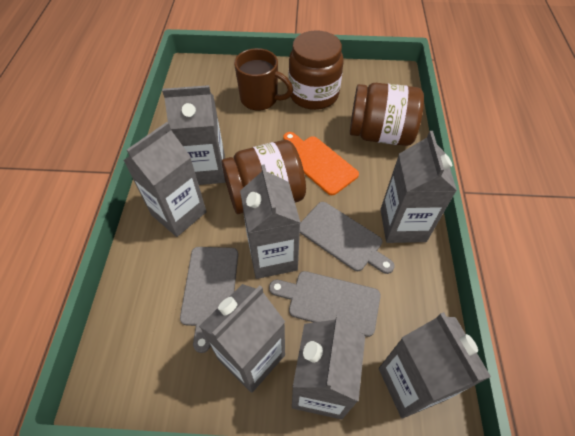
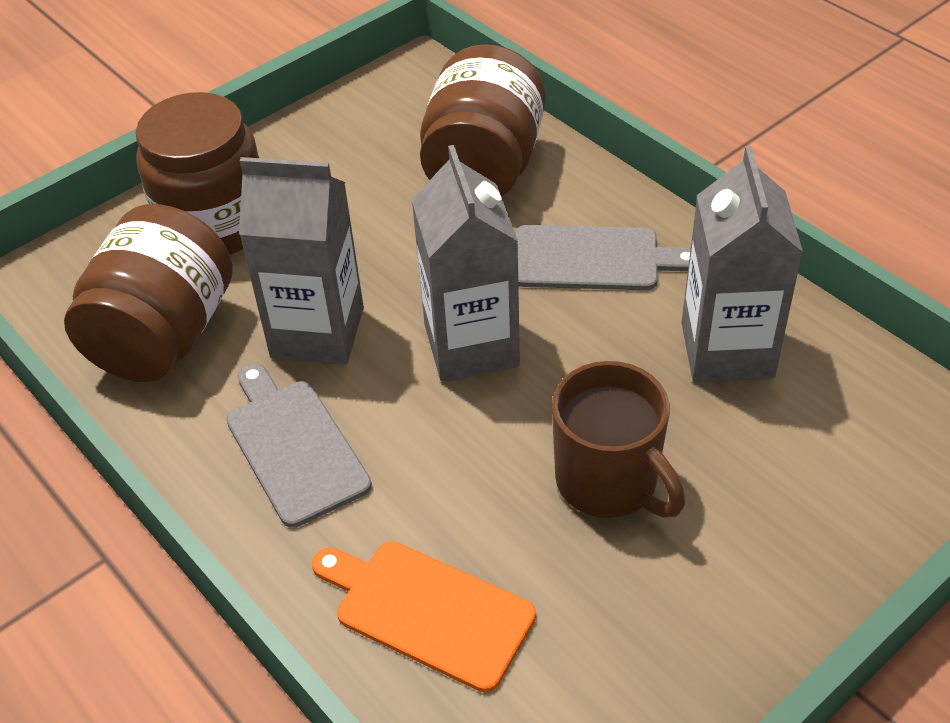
grey carton: [123,122,207,237] [162,85,226,185] [199,284,285,393] [240,164,301,279] [292,315,365,419] [379,312,491,418] [380,131,457,243] = 7 -> [239,157,364,365] [411,145,520,382] [681,146,803,382] = 3
grey cutting board: [180,247,238,353] [269,271,381,337] [300,202,395,274] = 3 -> [226,364,372,528] [515,225,691,290] = 2

